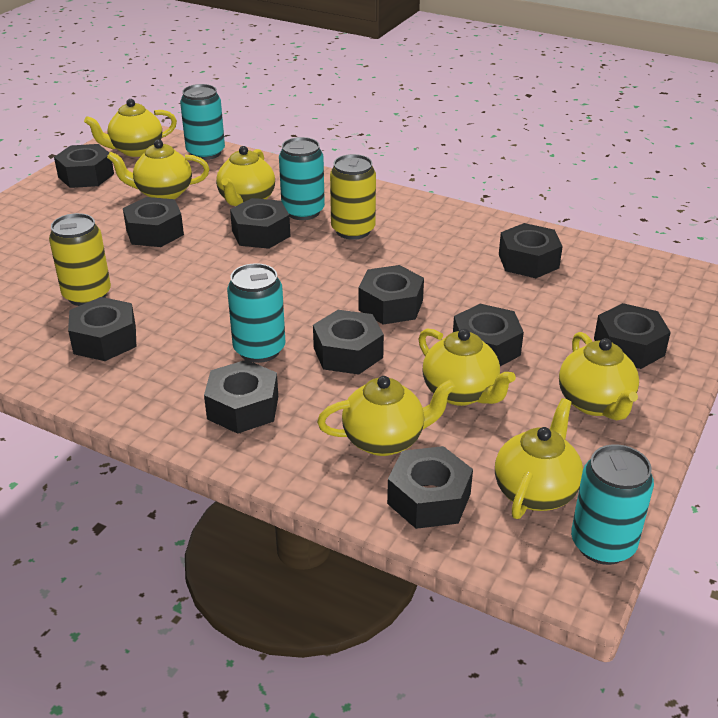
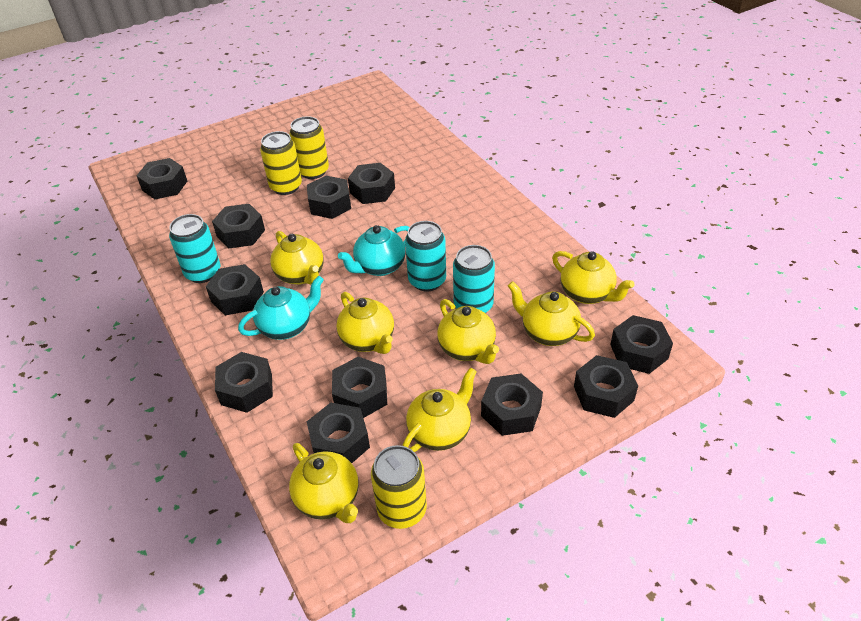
turquoise can: [180,84,225,160] [227,263,285,363] [279,137,325,220] [571,444,654,565] = 4 -> [169,214,220,283] [405,221,446,292] [453,245,495,313] = 3
turquoise teapot: none = 0 -> [238,276,324,340] [338,225,409,276] = 2
yellow can: [49,213,111,306] [330,154,376,240] = 2 -> [260,131,302,195] [289,116,329,179] [371,445,427,529] = 3

